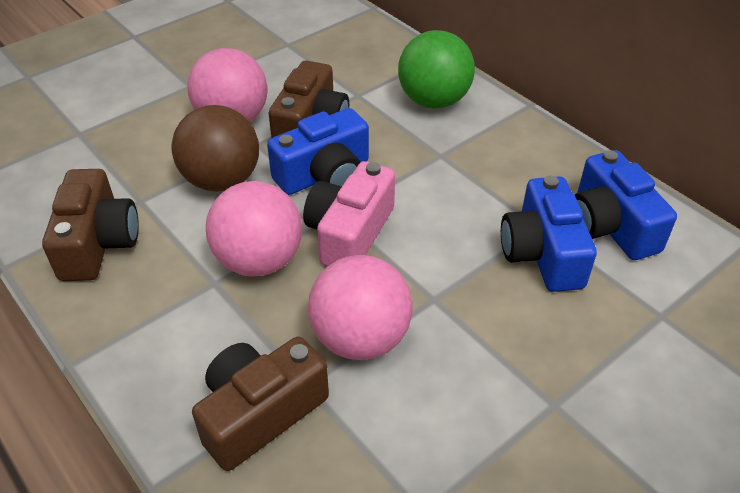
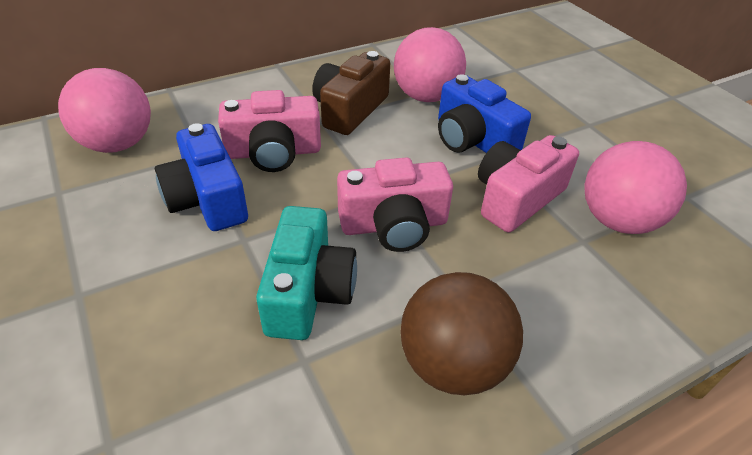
blue camera: [267,108,369,195] [501,176,597,292] [575,150,677,260] = 3 -> [155,123,248,231] [438,74,531,153] = 2
brown camera: [42,169,139,281] [192,337,329,471] [269,60,349,138] = 3 -> [312,51,390,135] = 1
green ball: [398,30,475,108] = 1 -> none = 0
pink camera: [303,161,395,266] = 1 -> [218,90,321,172] [337,158,453,252] [478,135,579,232] = 3
turquoise camera: none = 0 -> [256,206,357,340] = 1

